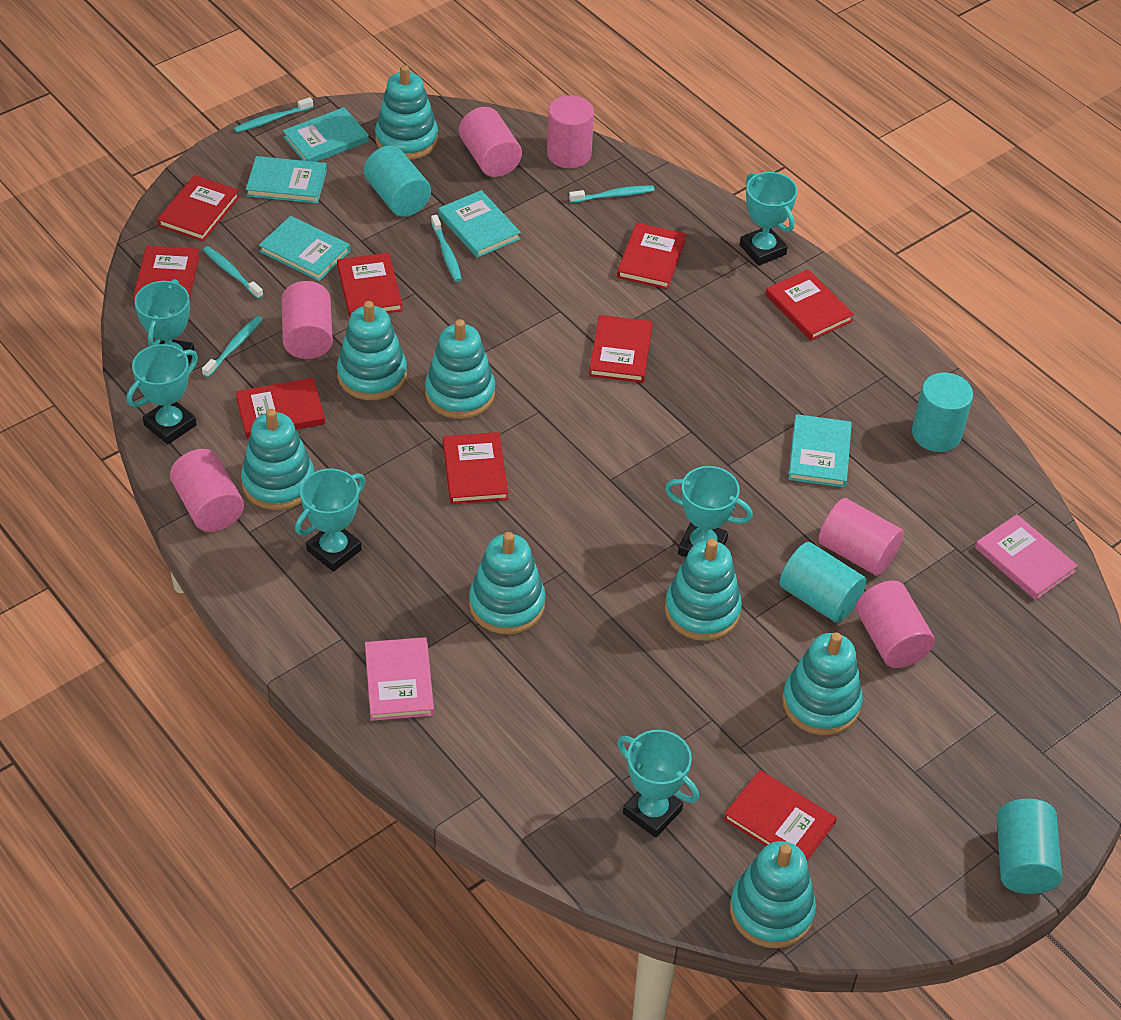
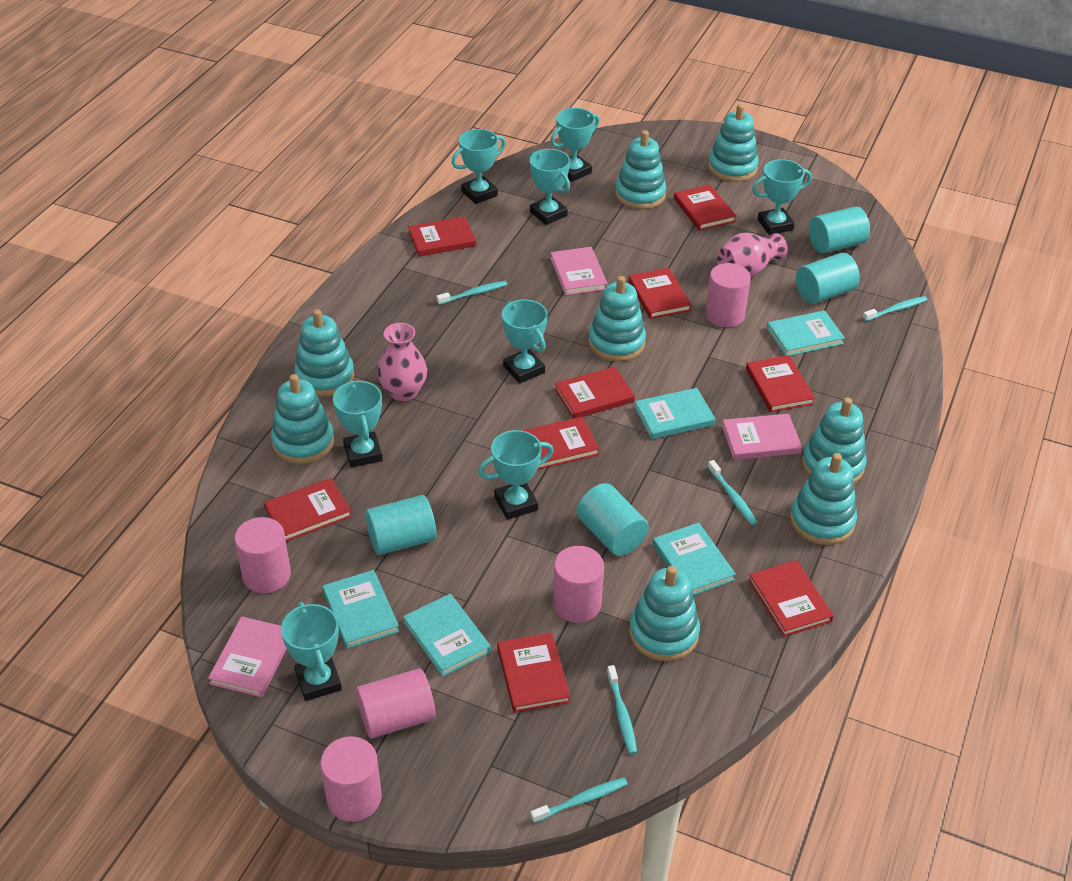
pink book: [365,637,434,721] [975,514,1078,600] = 2 -> [208,616,287,697] [550,247,607,295] [722,414,802,460] = 3
pink cylinder: [170,449,244,532] [281,281,333,359] [459,107,522,177] [547,95,594,168] [819,498,904,576] [856,580,935,668] = 6 -> [234,517,291,593] [320,736,382,822] [356,669,436,738] [553,546,604,623] [705,263,751,327] = 5
pink vase: none = 0 -> [377,323,427,402] [717,233,787,277] = 2
turquoise trophy: [127,344,198,445] [135,279,195,363] [295,469,365,572] [617,730,699,838] [665,466,753,557] [740,172,797,266] = 6 -> [281,602,342,701] [333,380,383,468] [452,129,506,204] [478,430,553,520] [502,300,547,384] [530,149,570,225] [550,108,599,182] [752,159,812,235] = 8

